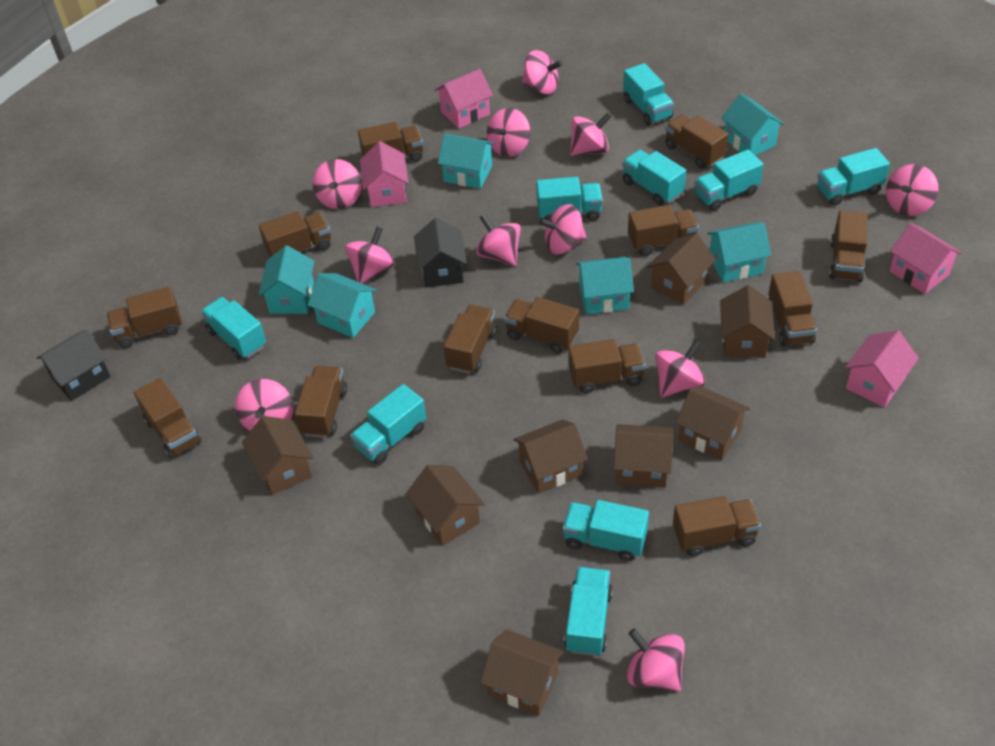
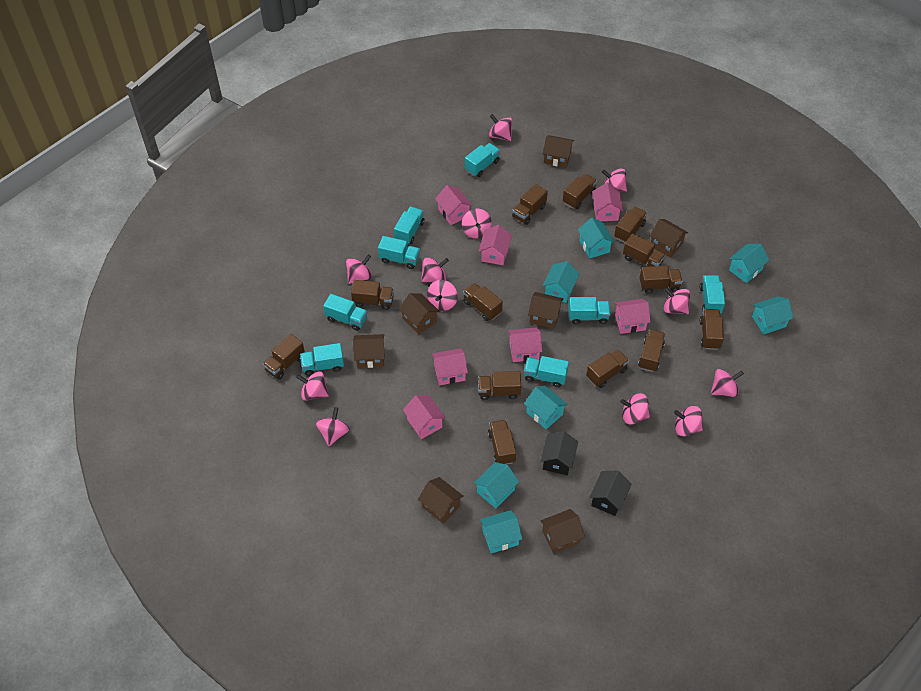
brown house: [242,416,313,495] [406,465,484,546] [480,629,564,716] [513,419,588,494] [614,424,673,488] [647,233,716,305] [675,386,750,460] [720,285,775,358] = 8 -> [353,334,385,368] [399,293,440,334] [418,477,464,524] [528,292,563,329] [541,509,585,554] [543,135,574,168] [650,219,688,258] = 7
pink house: [360,141,409,207] [435,69,493,129] [845,330,919,407] [890,223,962,294] = 4 -> [403,395,446,439] [432,348,468,386] [435,185,473,225] [479,225,512,265] [508,327,542,362] [592,183,623,221] [615,299,650,334] = 7
pink spinning top: [235,379,293,431] [313,159,362,209] [345,227,395,284] [476,214,521,266] [487,108,530,157] [522,50,562,94] [539,204,587,254] [570,113,611,156] [627,629,685,692] [655,340,705,398] [886,164,938,216] = 11 -> [296,371,329,401] [316,407,350,446] [346,255,372,284] [421,257,449,282] [427,280,458,311] [462,209,492,238] [489,114,513,141] [602,169,627,192] [620,393,650,424] [664,287,690,314] [674,406,703,436] [711,369,744,397] = 12
turquoise house: [258,245,314,314] [308,273,376,338] [438,133,495,189] [576,257,634,314] [707,223,771,282] [721,94,784,156] = 6 -> [474,462,519,508] [480,510,522,553] [524,385,568,429] [543,261,580,303] [578,218,615,259] [729,244,769,283] [752,296,793,334] = 7
turquoise truck: [201,297,266,360] [350,384,426,465] [536,177,603,221] [563,500,649,561] [564,567,613,656] [622,150,686,205] [623,63,674,126] [695,150,764,211] [817,148,890,206] = 9 -> [300,343,344,376] [323,294,367,331] [378,236,420,269] [394,206,424,244] [465,143,500,177] [524,356,569,388] [568,297,611,324] [700,275,725,313] = 8

